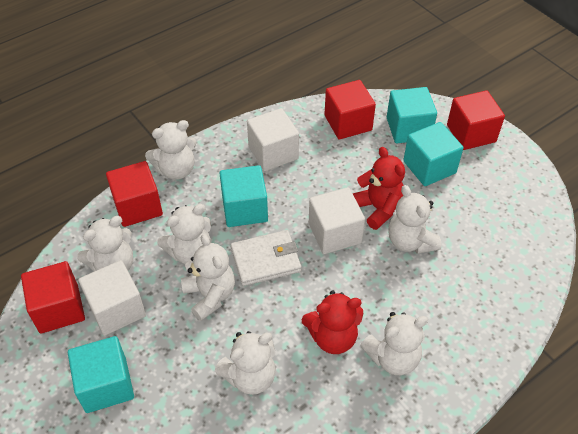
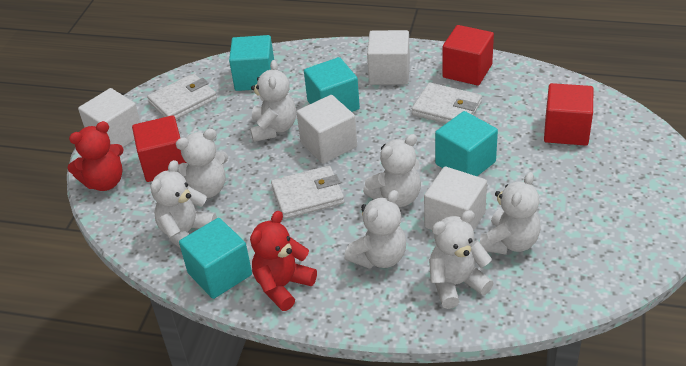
red cube: [21,261,85,334] [106,161,163,227] [324,80,376,139] [447,90,505,150] = 4 -> [132,115,186,182] [442,25,494,86] [544,83,593,146] = 3
white cube: [79,260,146,336] [247,108,299,171] [309,187,365,254] = 3 -> [78,88,141,148] [296,95,357,164] [367,30,410,85] [424,166,487,231] = 4
white wallet: [231,230,301,286] = 1 -> [147,73,217,119] [271,166,344,219] [412,82,482,123] = 3

